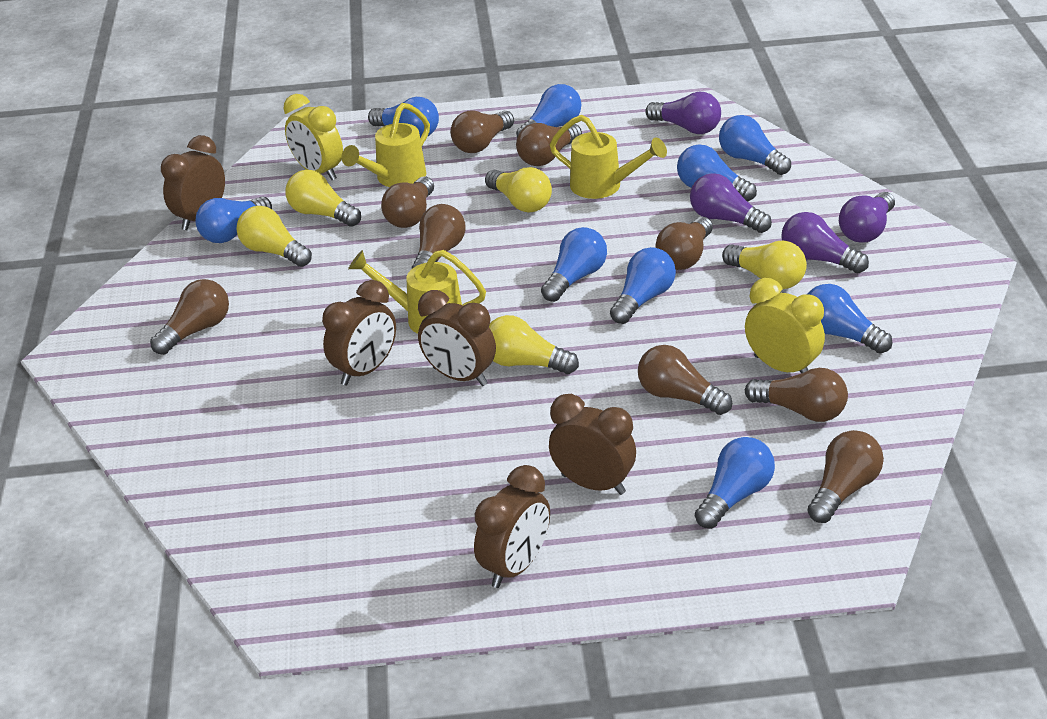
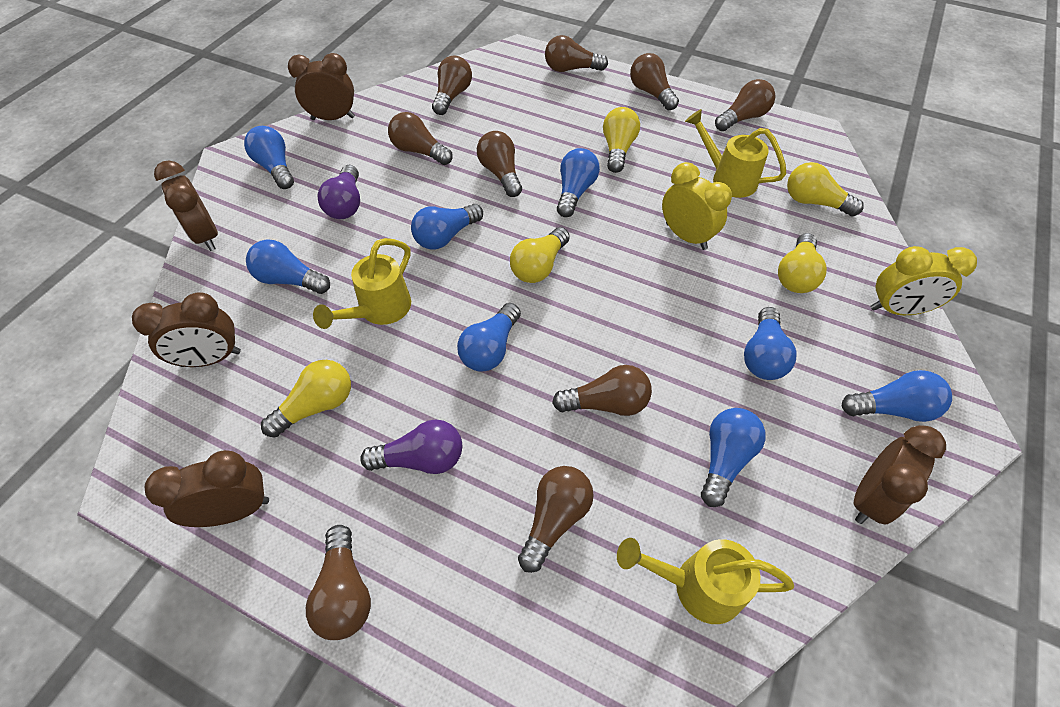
blue light bulb: [195,197,272,243] [368,97,439,137] [516,84,581,137] [541,227,607,302] [610,247,676,324] [677,144,757,202] [695,437,775,529] [719,115,791,175] [807,284,892,354] = 9 -> [244,126,294,189] [246,240,330,294] [411,204,483,250] [457,303,521,372] [557,148,600,217] [701,408,766,507] [744,307,796,380] [841,370,952,422] = 8
purple light bulb: [645,91,721,134] [690,173,772,233] [781,212,869,273] [839,192,895,243] = 4 -> [317,165,360,219] [360,419,462,474] = 2

